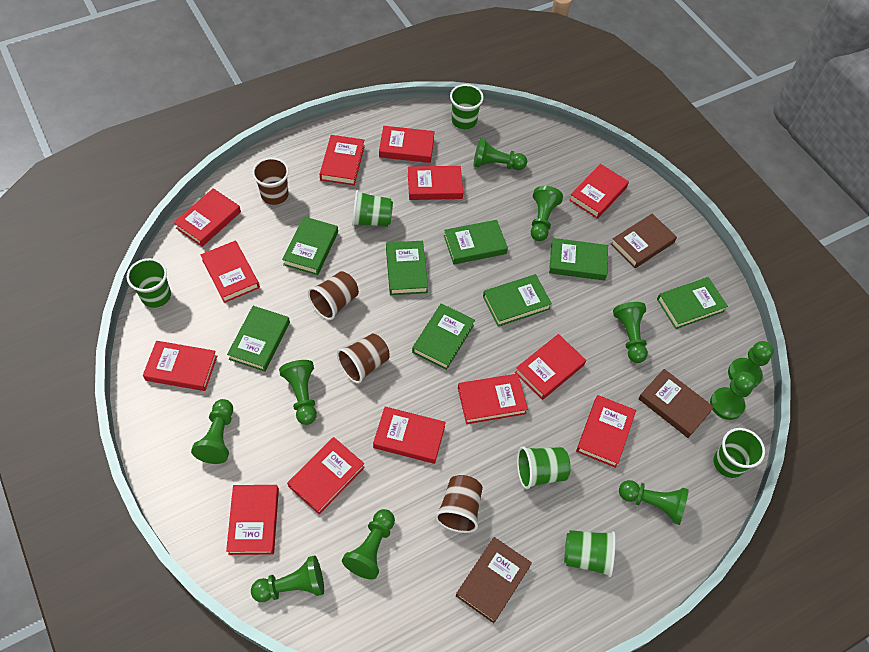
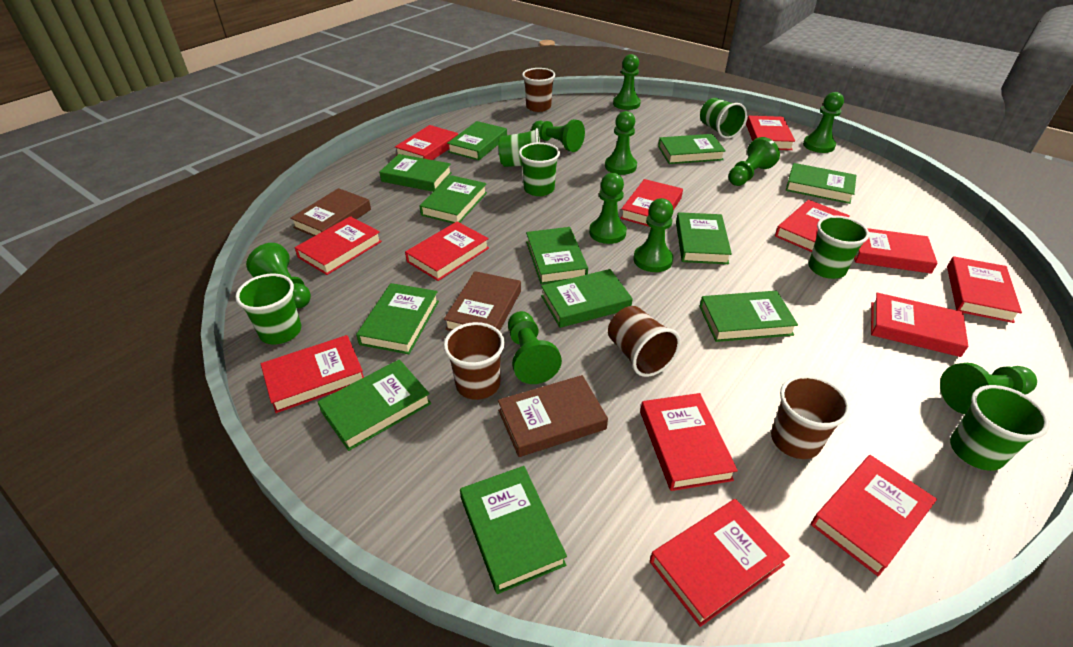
green book: [227,306,290,372] [282,217,338,275] [386,241,428,295] [412,303,475,370] [444,220,508,265] [483,274,552,327] [549,238,608,280] [657,277,728,329] = 8 -> [318,359,431,451] [356,283,439,354] [379,154,452,192] [420,175,487,223] [447,121,507,160] [460,466,567,594] [526,227,588,284] [541,269,633,328] [658,134,726,164] [676,212,732,264] [699,291,798,342] [786,163,857,204] = 12

